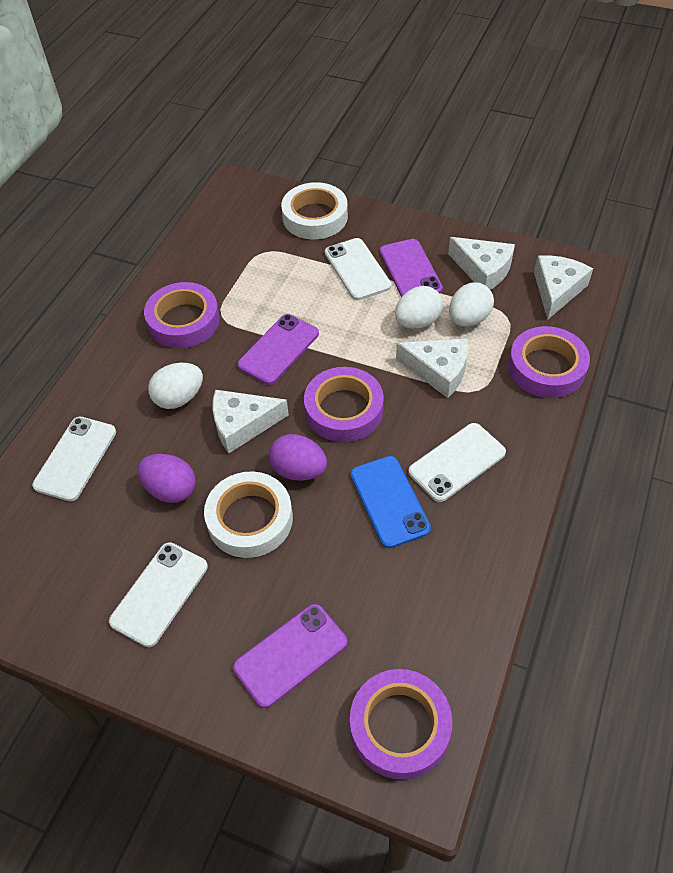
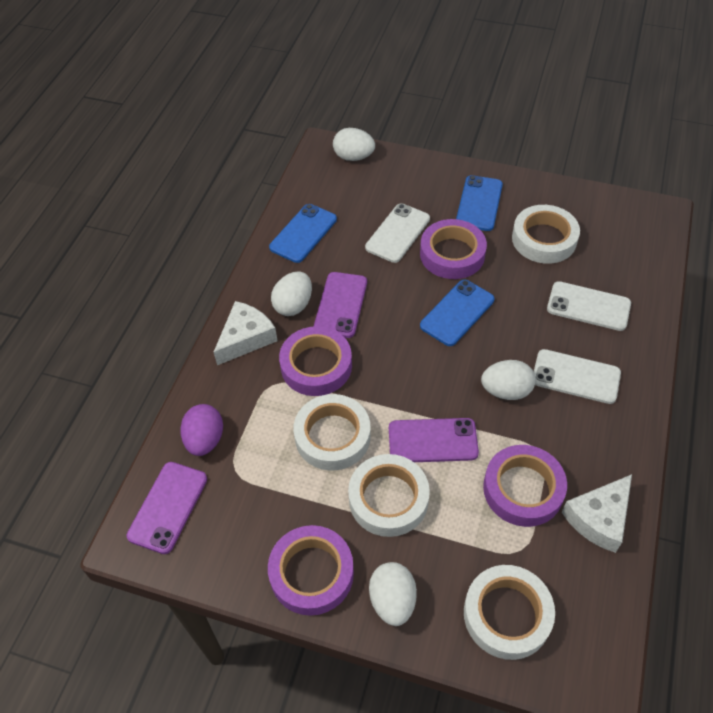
blue phone: [351,456,431,548] = 1 -> [269,204,337,263] [420,280,494,346] [456,175,503,231] = 3
purple egg: [137,454,196,503] [269,434,327,481] = 2 -> [180,404,223,456] = 1
white cheese: [212,390,289,453] [396,339,468,398] [448,237,515,290] [534,255,593,320] = 4 -> [214,301,278,365] [562,474,632,553] = 2
white egg: [148,363,203,409] [395,286,443,329] [449,282,494,327] = 3 -> [271,271,312,316] [333,128,375,161] [369,562,417,626] [481,360,536,400] = 4
white phone: [32,417,116,501] [109,542,208,647] [325,238,391,300] [408,423,506,502] = 4 -> [365,204,430,263] [534,349,621,404] [547,281,631,331] = 3
white tape: [204,471,293,558] [281,182,348,239] = 2 -> [294,394,371,471] [348,454,430,537] [464,565,555,660] [512,205,580,264] = 4

